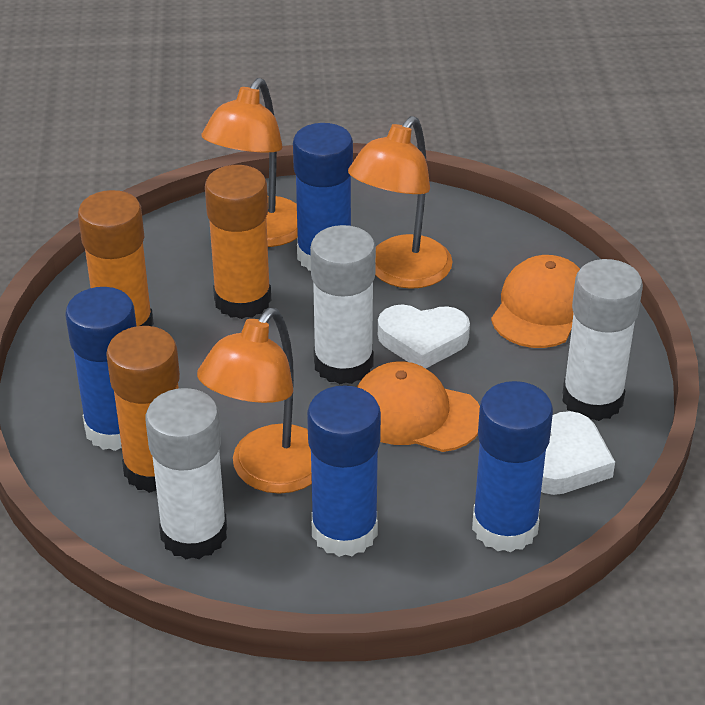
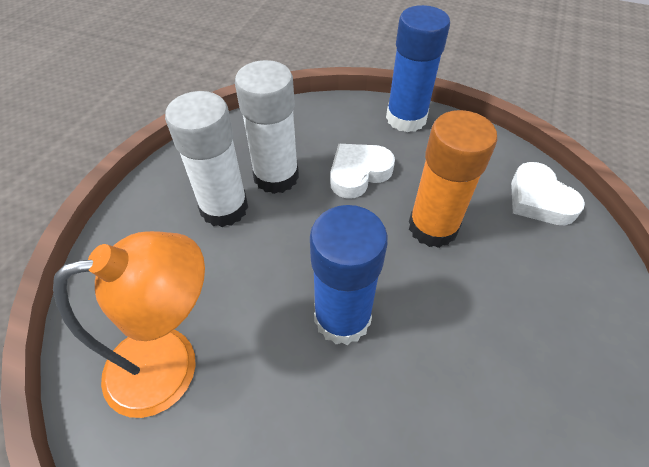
blue glue stick: [65,287,136,451] [293,123,353,271] [307,385,381,557] [472,381,553,552] = 4 -> [310,205,388,345] [386,5,450,132] = 2
orange cap: [357,361,480,452] [491,255,580,348] = 2 -> none = 0
orange glue stick: [78,190,154,326] [106,326,180,493] [205,165,271,319] = 3 -> [409,110,497,248] = 1
orange lamp: [197,308,312,494] [201,78,298,247] [348,116,453,289] = 3 -> [53,231,205,418] = 1
white glue stick: [146,388,227,559] [310,225,376,384] [562,259,643,421] = 3 -> [165,91,248,227] [235,60,299,194] = 2

